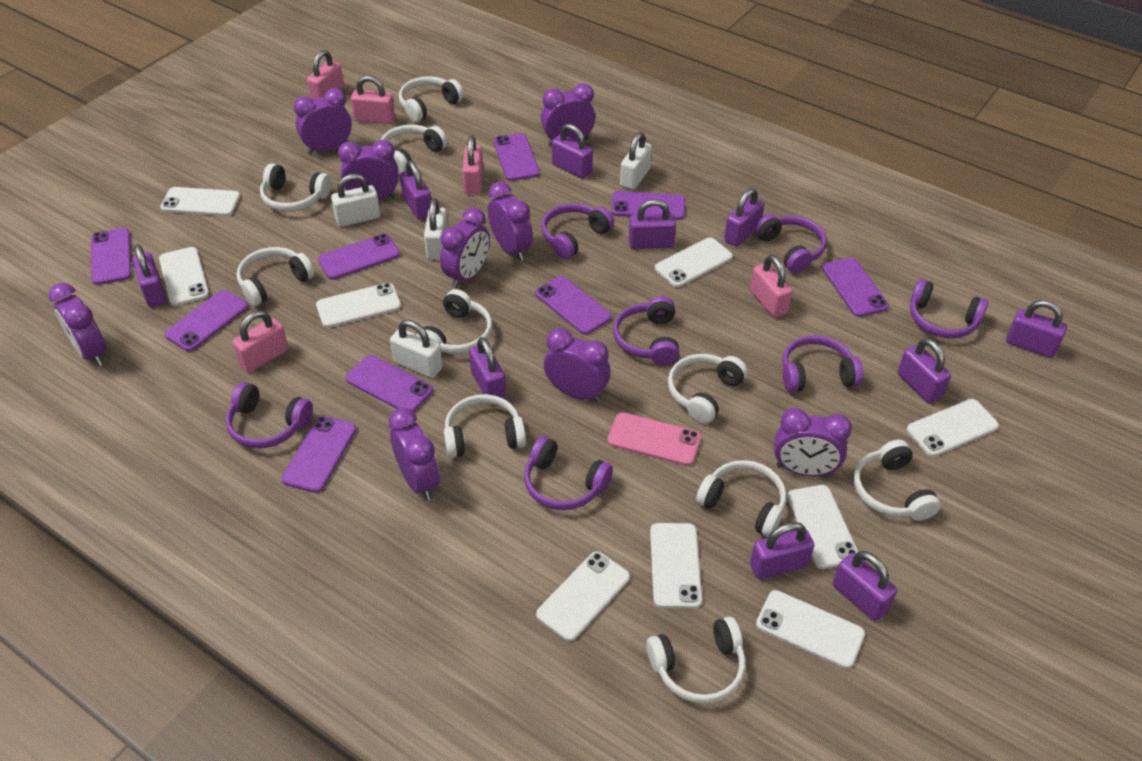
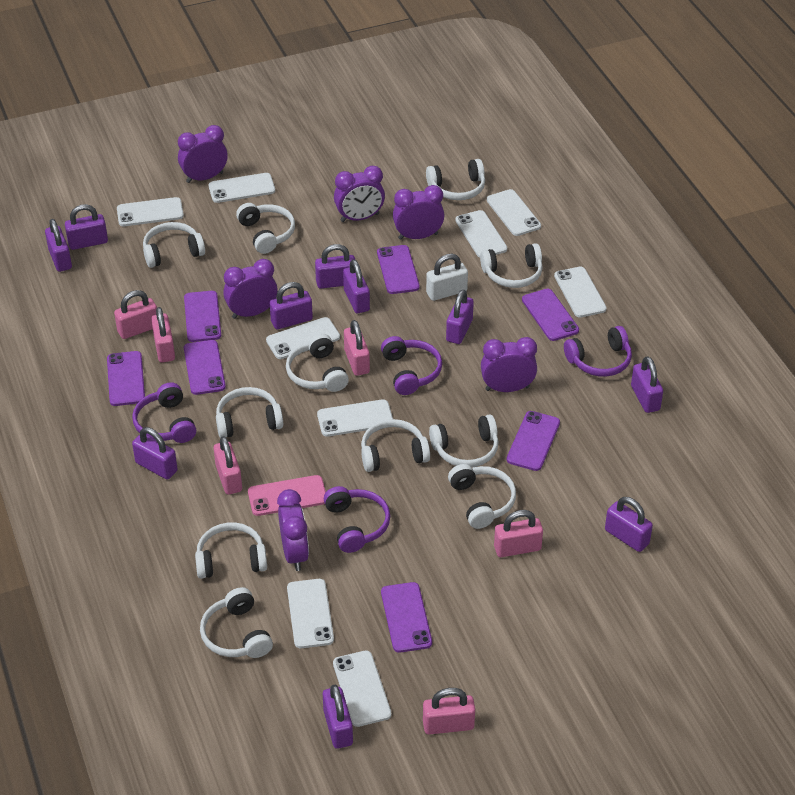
pink padlock: [233,311,288,372] [307,50,344,99] [351,76,395,124] [462,135,483,194] [750,255,793,318] = 5 -> [114,290,157,339] [151,307,175,363] [214,436,242,495] [344,320,370,376] [423,688,475,734] [494,510,543,557] = 6
purple clock: [49,283,106,366] [293,88,352,155] [338,140,398,200] [388,408,440,500] [440,207,490,288] [488,181,533,261] [541,83,595,146] [544,328,611,402] [774,408,852,476] = 9 -> [178,125,228,183] [223,259,278,319] [277,489,309,571] [334,166,385,222] [393,185,445,240] [481,337,537,392] = 6
purple headphones: [226,382,313,448] [524,436,613,510] [541,203,614,259] [613,296,679,365] [754,214,827,273] [782,335,863,393] [910,279,989,339] = 7 -> [132,382,196,443] [324,486,390,553] [381,336,442,395] [564,326,632,377] = 4
purple phone: [91,228,132,285] [164,290,248,351] [281,416,356,493] [318,234,400,280] [346,355,433,412] [494,133,540,181] [535,276,612,335] [611,191,685,220] [822,257,889,317] = 9 -> [107,351,145,406] [184,291,221,342] [184,340,226,395] [377,245,420,294] [381,582,432,653] [507,411,560,471] [522,289,579,341] = 7
white headphones: [237,247,315,306] [260,164,331,212] [381,125,448,175] [399,76,464,122] [417,289,493,354] [444,394,526,458] [646,616,746,704] [668,354,748,424] [696,460,786,537] [854,440,941,521] = 10 -> [143,222,205,268] [195,522,267,579] [200,587,273,658] [216,387,283,438] [236,203,295,254] [286,334,349,392] [361,419,430,472] [426,159,485,200] [429,415,499,467] [448,464,516,529] [480,243,543,288] = 11
white padlock: [331,174,380,227] [390,320,442,378] [424,198,448,260] [620,132,652,190] = 4 -> [426,254,468,301] = 1

